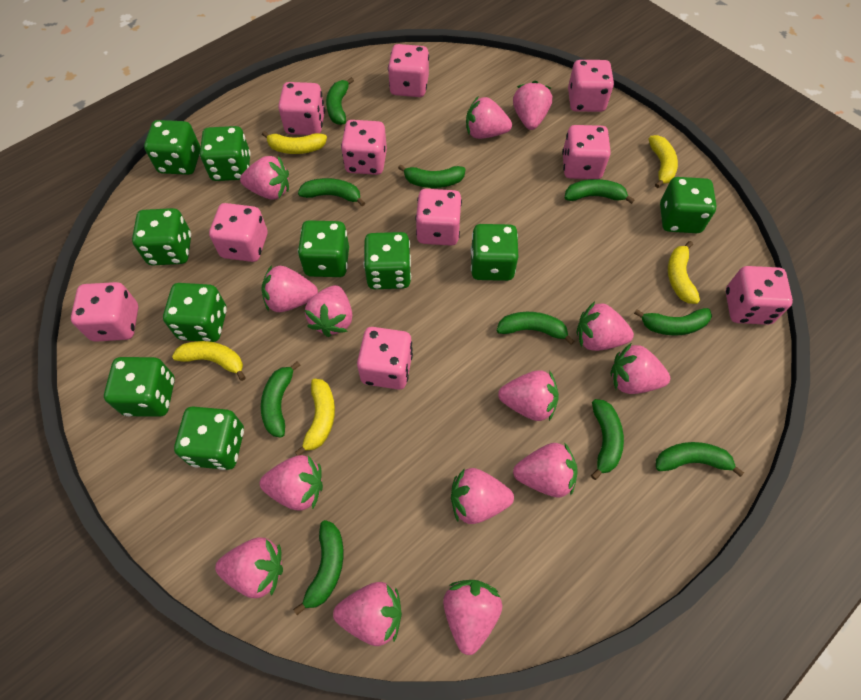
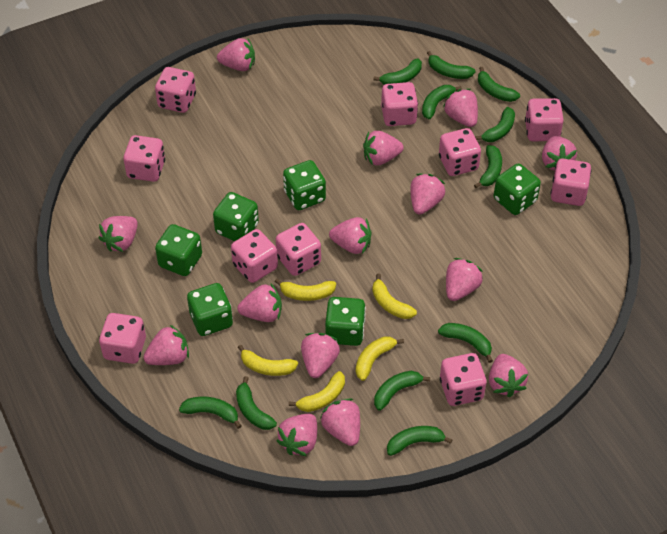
green banana: [261,361,300,438] [293,520,343,615] [298,178,365,206] [326,77,354,125] [398,164,466,188] [497,312,574,345] [565,179,635,204] [591,399,624,480] [634,308,712,336] [656,442,744,477] = 10 -> [179,397,242,429] [236,376,277,430] [373,58,422,85] [374,371,430,411] [387,426,452,456] [422,85,462,119] [427,51,476,79] [438,323,493,363] [474,145,502,188] [475,107,515,142] [478,67,520,102] = 11
green dice: [104,357,175,417] [132,208,191,266] [144,120,200,175] [163,283,227,342] [174,406,244,470] [200,126,251,181] [298,220,349,277] [364,232,411,289] [471,224,518,281] [660,177,716,233] = 10 -> [155,224,202,276] [187,283,233,336] [213,192,259,241] [283,160,326,210] [325,297,366,346] [494,163,541,215] = 6

